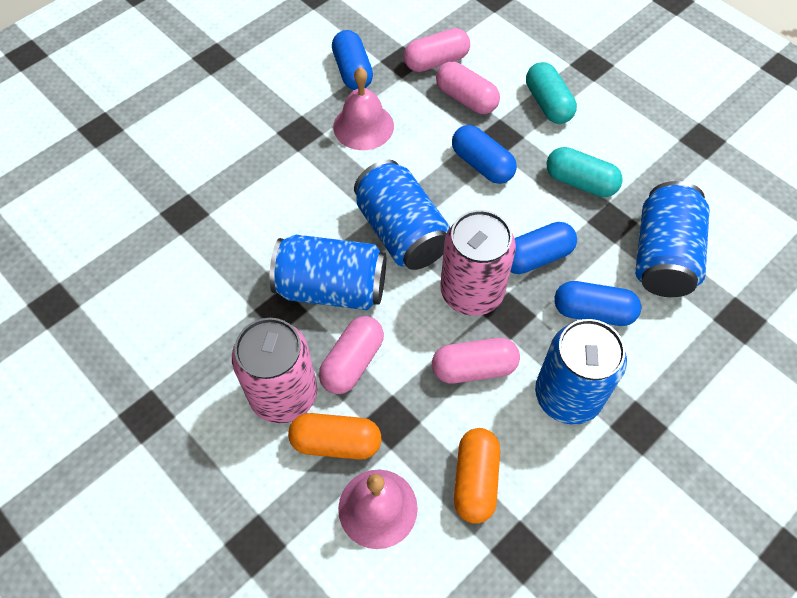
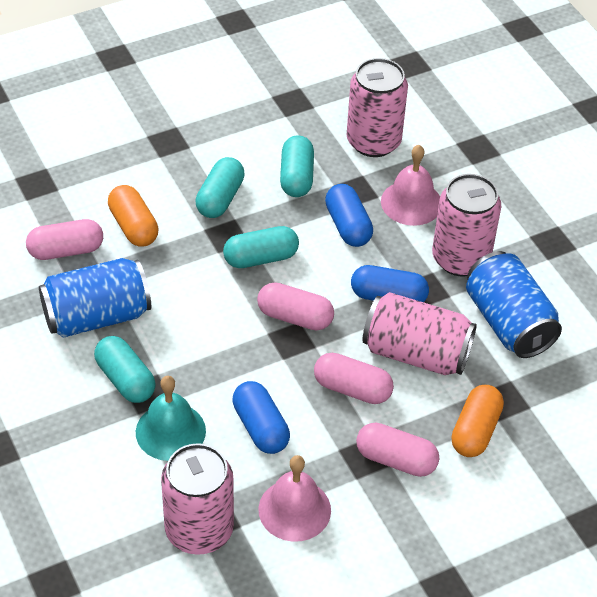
blue can: [270,235,386,310] [354,160,450,270] [535,319,627,425] [635,181,710,297] = 4 -> [39,258,151,338] [466,251,562,358] = 2
blue capsule: [332,30,373,90] [452,125,517,184] [510,222,577,274] [554,281,641,326] = 4 -> [232,381,290,454] [325,184,373,247] [351,265,429,302] = 3
pink can: [232,318,317,423] [440,210,516,316] = 2 -> [161,443,234,555] [347,58,408,157] [362,292,477,375] [432,174,501,277] = 4
turquoise bell: none = 0 -> [136,376,206,461] = 1
turquoise capsule: [526,62,577,124] [546,147,623,197] = 2 -> [94,336,156,403] [195,157,245,218] [223,226,299,268] [280,135,314,197] = 4

